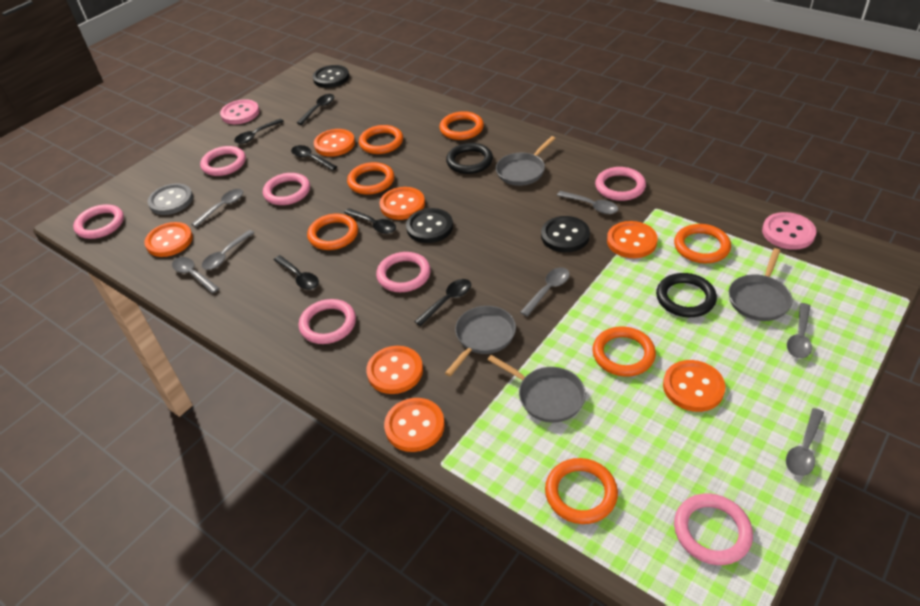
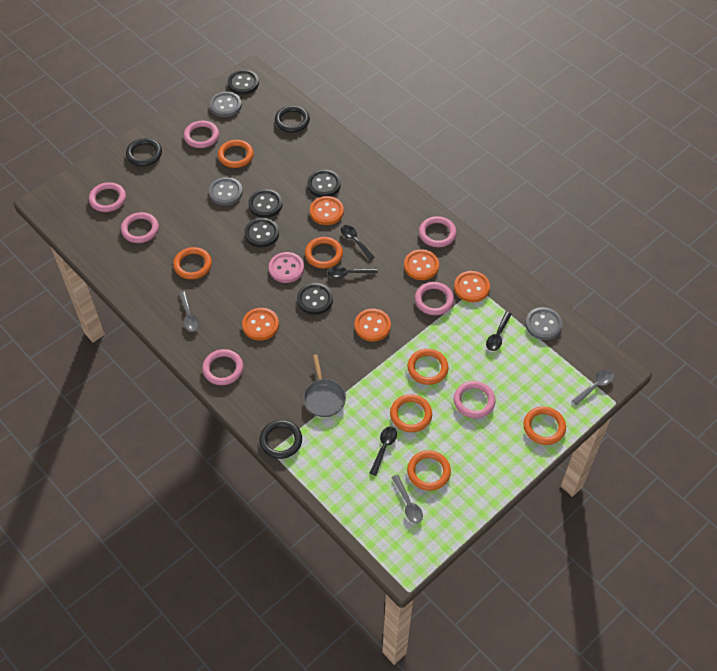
black button: [312,65,349,88] [406,208,453,243] [541,216,590,252] = 3 -> [228,70,259,95] [244,218,279,247] [248,189,282,218] [297,283,333,315] [307,169,341,197] = 5
black ring: [446,143,493,174] [656,273,717,317] = 2 -> [126,138,162,166] [259,420,302,459] [275,105,310,133] = 3
black spoon: [234,119,284,144] [274,255,319,290] [291,145,337,171] [297,94,334,125] [344,208,396,234] [414,279,471,326] = 6 -> [328,267,378,278] [341,225,375,260] [370,426,397,476] [486,312,512,351] = 4
grey button: [148,184,193,215] = 1 -> [209,177,243,206] [210,92,242,117] [525,307,563,340] = 3
grey pan: [445,306,516,376] [487,355,586,423] [496,136,556,186] [729,248,792,321] = 4 -> [303,354,346,417] = 1
grey spoon: [172,257,220,294] [192,189,243,227] [202,230,254,270] [520,268,570,317] [557,191,618,214] [786,408,824,476] [787,303,812,359] = 7 -> [179,291,199,331] [392,475,423,524] [572,370,614,405] = 3
orange button: [144,222,193,257] [314,129,355,157] [366,346,423,394] [379,187,425,220] [384,398,445,452] [607,221,658,258] [663,360,725,412] = 7 -> [242,308,279,340] [310,196,344,225] [355,309,391,341] [404,249,439,280] [454,271,490,302] = 5
pink button: [220,99,259,124] [762,212,816,250] = 2 -> [269,252,304,283] = 1

